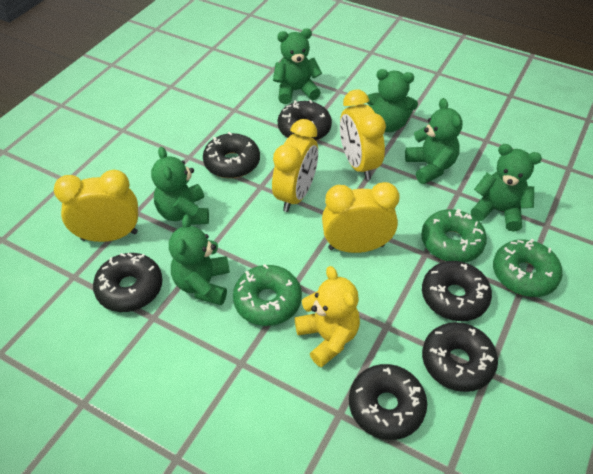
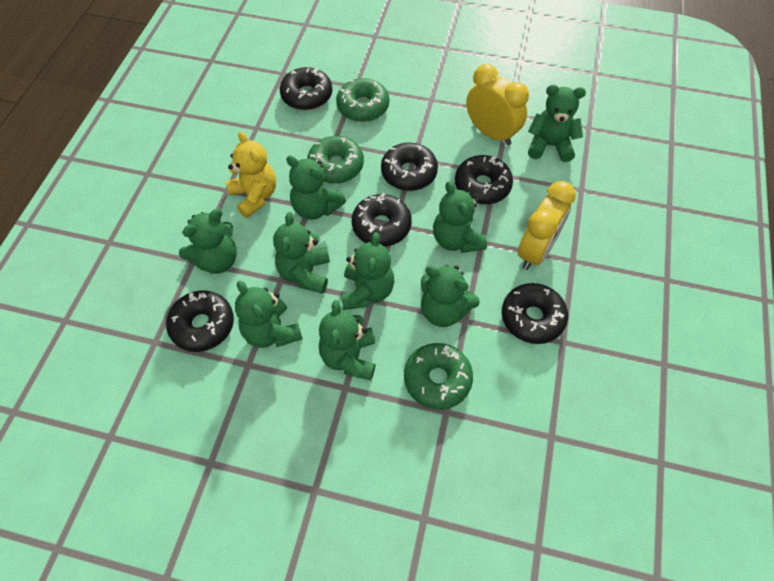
green teddy bear: [151,147,209,225] [169,215,230,305] [273,28,322,104] [367,69,418,132] [405,98,462,184] [471,144,542,232] = 6 -> [179,209,237,274] [235,281,303,348] [273,212,330,294] [286,155,346,220] [319,300,375,380] [341,232,394,310] [421,265,480,327] [433,181,487,253] [528,85,586,162] = 9
yellow clock: [54,170,138,242] [272,119,318,212] [322,182,400,253] [340,90,386,180] = 4 -> [466,64,529,145] [518,181,576,270] = 2

